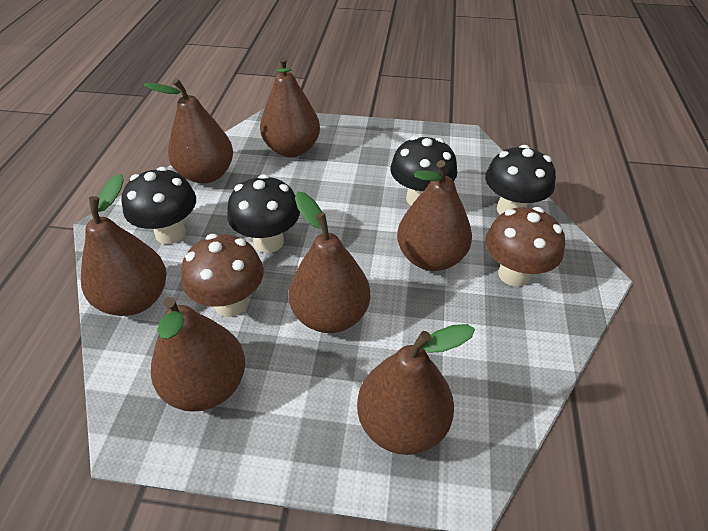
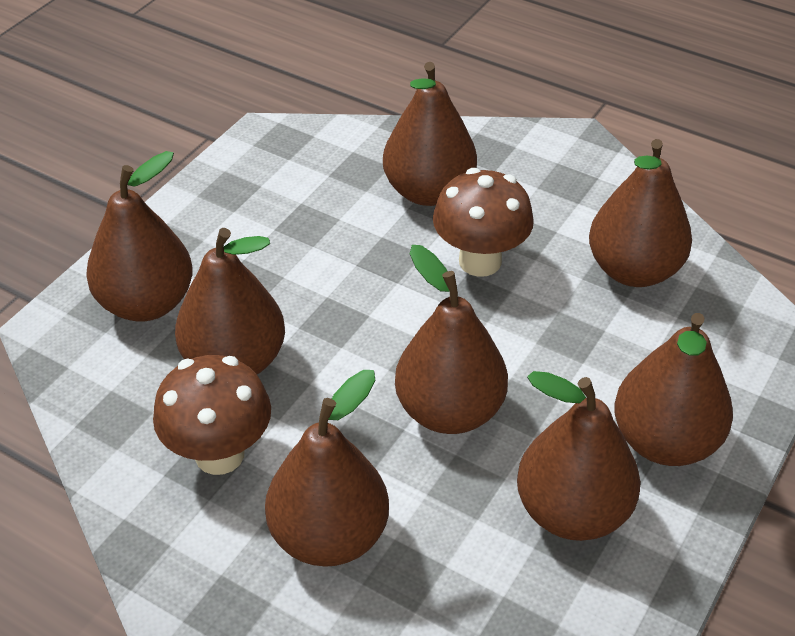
black mushroom: [121,167,196,244] [227,174,300,253] [390,136,457,206] [485,145,556,215] = 4 -> none = 0
brown pear: [81,174,166,316] [144,78,233,183] [151,297,245,412] [260,56,320,157] [289,192,370,333] [357,324,475,455] [397,160,472,271] = 7 -> [86,151,193,322] [175,228,285,374] [265,370,389,567] [383,62,477,206] [395,245,508,434] [517,371,640,541] [589,139,692,287] [614,313,733,466] = 8

